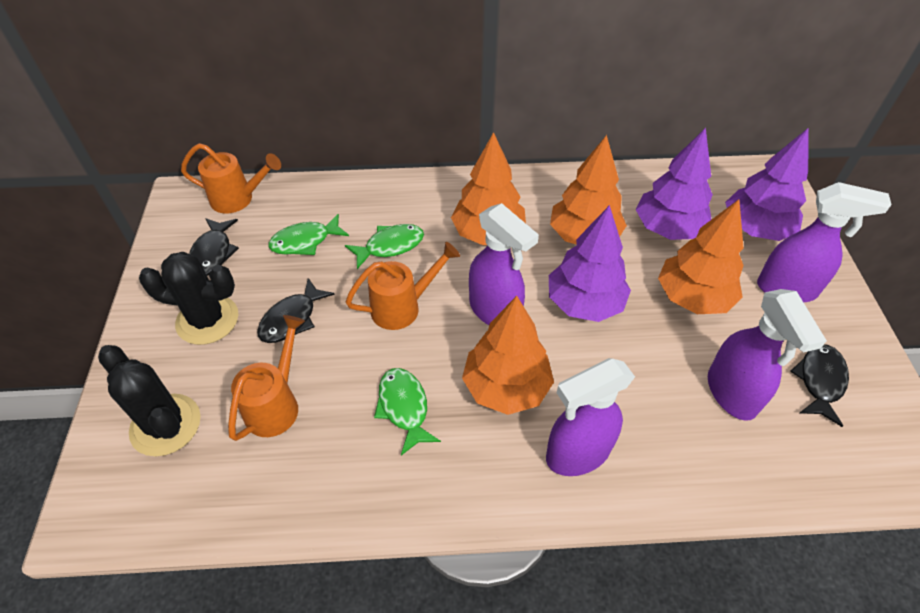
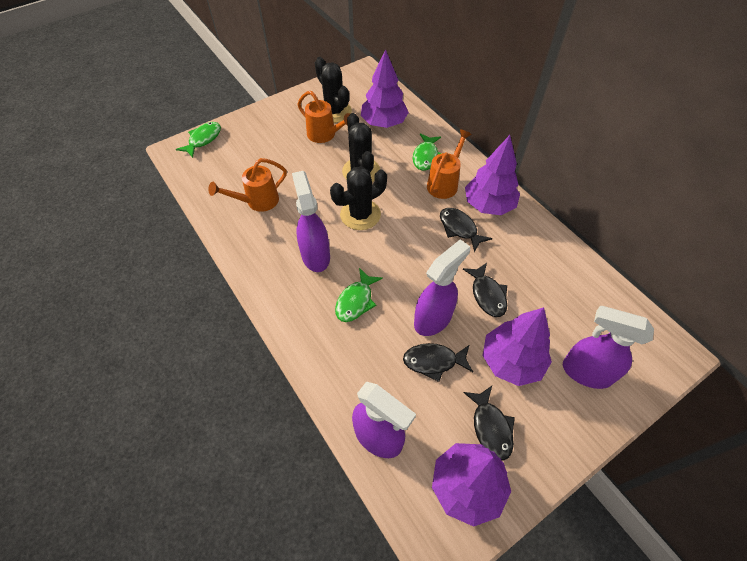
black cactus: [98,345,201,456] [139,252,238,345] = 2 -> [315,57,352,123] [330,166,387,230] [342,113,380,182] = 3
black fish: [189,218,239,276] [257,278,335,343] [790,344,849,427] = 3 -> [403,343,473,382] [440,208,492,252] [463,263,507,317] [463,386,515,461] = 4
orange tree: [451,132,526,246] [462,296,554,415] [550,135,627,245] [658,199,744,314] = 4 -> none = 0
purple tree: [549,205,631,322] [636,128,713,240] [725,128,809,241] = 3 -> [361,49,409,128] [432,443,511,527] [465,135,520,215] [482,307,552,386] = 4

